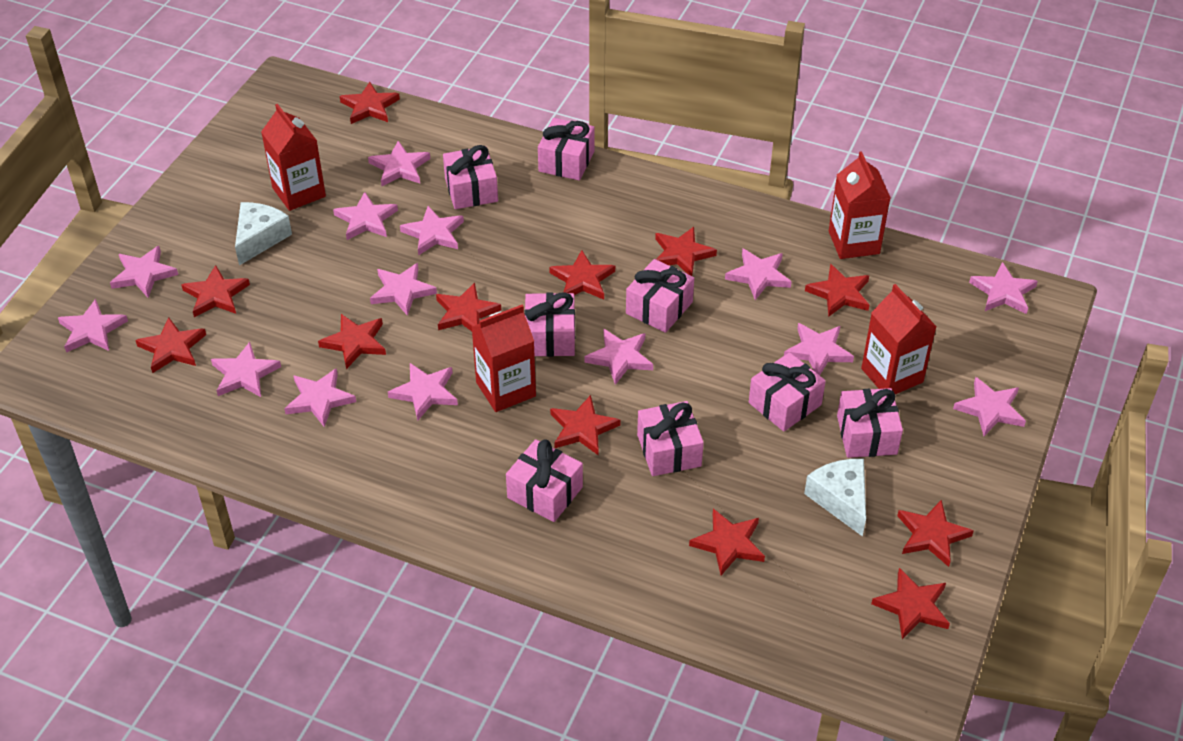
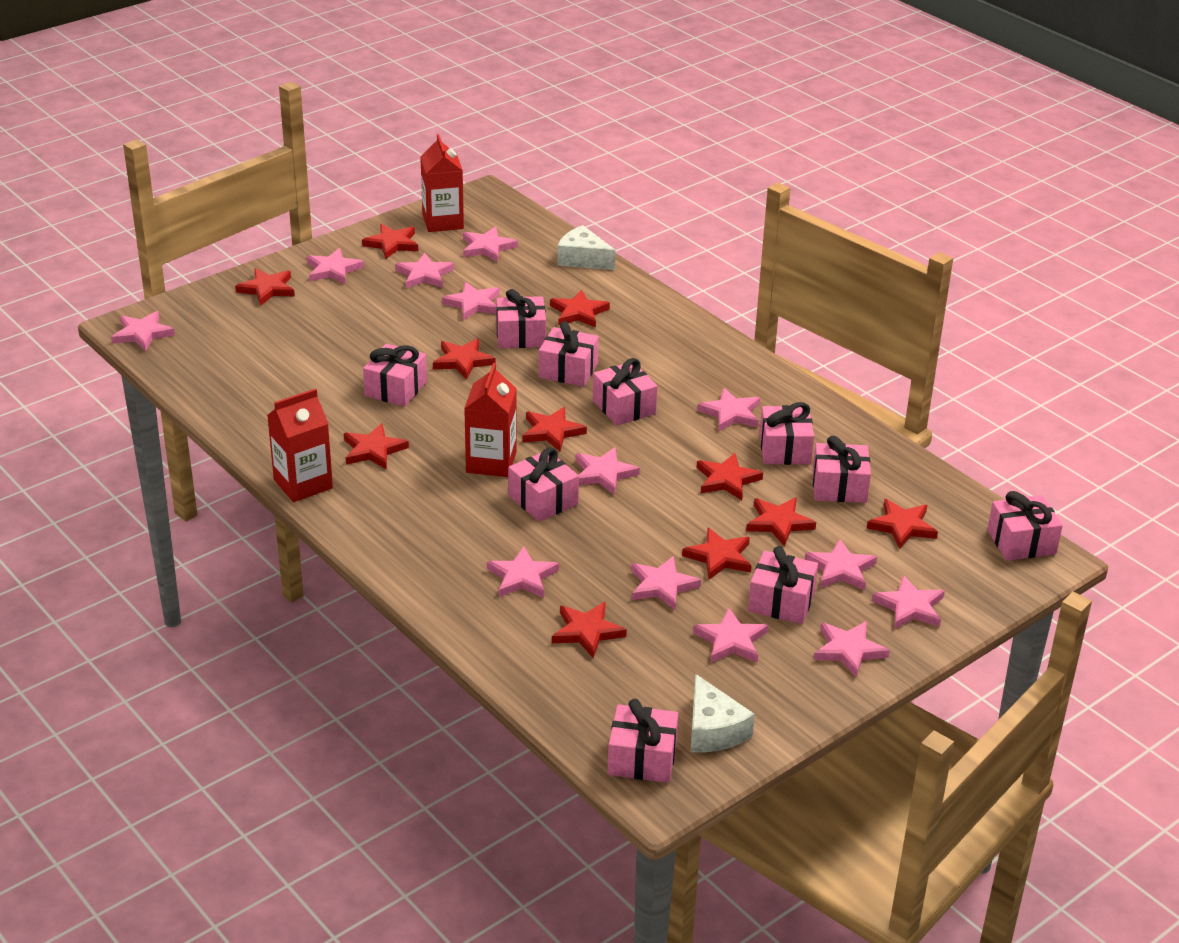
pink gift: [443,145,498,209] [506,439,583,522] [524,292,575,357] [538,118,594,180] [626,259,694,333] [637,401,704,476] [749,352,826,432] [837,388,903,458] = 8 -> [363,344,427,407] [496,289,546,348] [508,447,579,522] [539,321,599,387] [593,358,658,426] [608,699,679,783] [748,546,818,624] [760,402,814,465] [812,436,871,503] [987,491,1063,561] = 10
pink star: [58,299,128,353] [110,246,178,297] [211,342,281,397] [284,368,356,427] [333,192,398,240] [368,141,430,186] [370,263,437,316] [388,363,458,420] [400,206,464,256] [584,329,653,385] [725,248,791,300] [784,323,854,375] [953,377,1026,436] [969,262,1038,314] = 14 -> [111,311,175,351] [307,248,364,285] [395,253,454,288] [442,282,500,320] [463,227,518,262] [487,546,559,598] [576,447,640,495] [631,556,701,610] [693,608,768,663] [697,388,760,431] [805,539,877,590] [814,621,890,677] [872,575,945,629] = 13
red carton: [261,104,326,211] [472,305,536,412] [829,151,891,259] [861,284,937,394] = 4 -> [267,388,333,502] [420,134,464,232] [464,363,517,477] = 3
red star: [135,317,206,373] [181,265,250,317] [318,314,386,369] [340,82,400,124] [436,282,501,331] [549,250,615,299] [550,395,620,456] [655,227,717,276] [689,509,765,575] [805,264,869,317] [871,568,950,639] [897,500,974,567] = 12 -> [235,268,295,306] [344,423,409,470] [362,224,418,259] [433,339,495,380] [522,407,587,452] [550,290,610,328] [552,602,627,658] [682,528,752,580] [697,453,763,500] [746,497,816,546] [867,499,938,549] = 11

